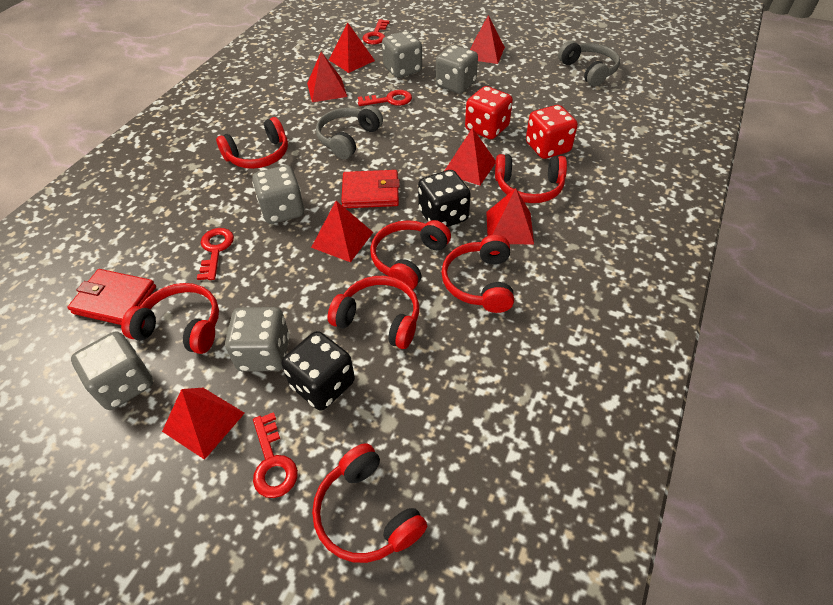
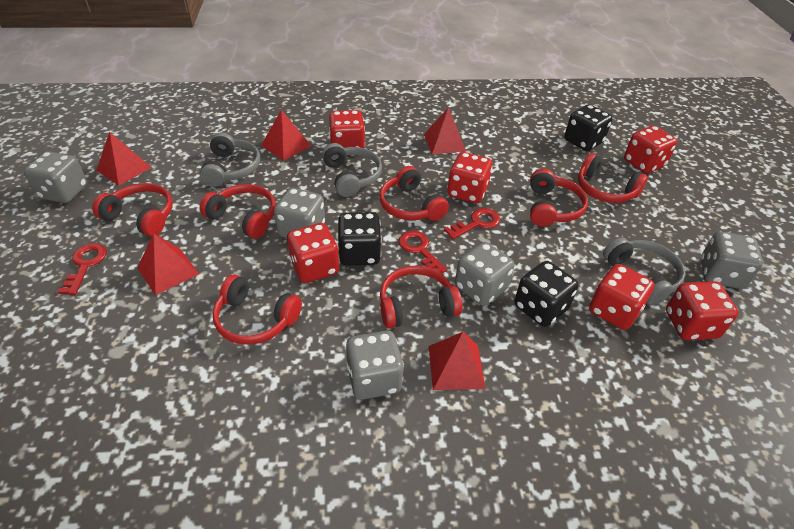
black dice: [281,331,355,411] [418,170,471,227] = 2 -> [337,212,382,266] [515,261,578,327] [564,105,612,151] = 3
grey headphones: [316,105,383,159] [558,40,620,86] = 2 -> [199,132,260,187] [322,143,382,197] [603,238,685,306] = 3
red dice: [465,86,513,139] [526,105,578,159] = 2 -> [287,223,339,283] [329,110,365,148] [447,152,492,203] [589,264,655,330] [624,126,677,174] [666,281,739,340] = 6
red key: [197,228,234,280] [253,412,298,498] [358,90,412,106] [363,19,390,45] = 4 -> [58,243,107,295] [399,231,447,273] [444,208,500,239] = 3
red pyramid: [162,388,245,460] [307,52,347,102] [311,201,373,262] [329,22,375,73] [444,128,496,185] [470,15,505,64] [486,188,534,245] = 7 -> [97,132,152,186] [137,233,199,295] [261,110,311,161] [424,107,466,154] [429,332,485,390] = 5
red wallet: [67,269,156,325] [341,170,400,208] = 2 -> none = 0

